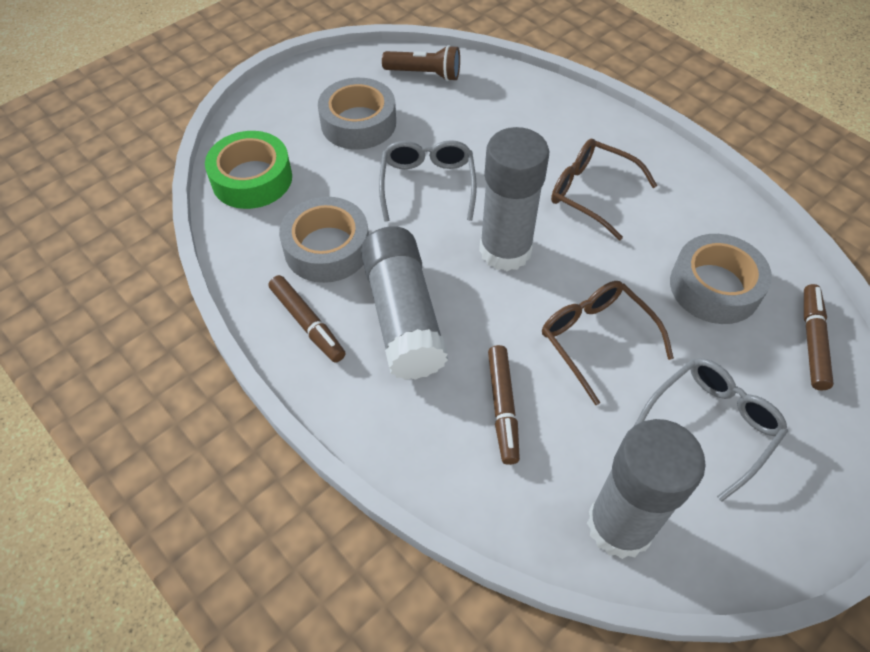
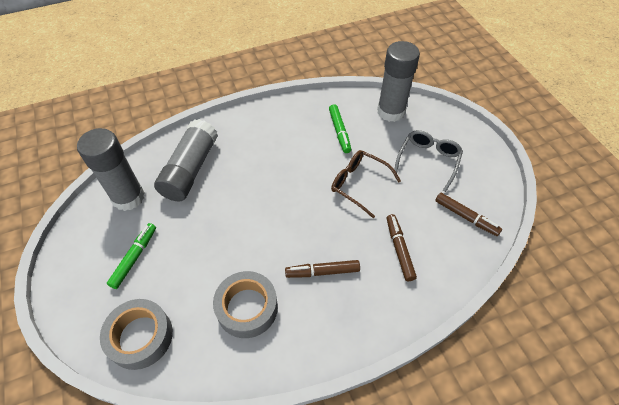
brown flashlight: [382,45,460,81] = 1 -> none = 0
brown glasses: [542,281,674,405] [551,139,657,240] = 2 -> [331,150,401,218] = 1
green marker: none = 0 -> [107,223,156,289] [329,104,351,153] = 2
green tape: [205,131,292,209] = 1 -> none = 0
grey glasses: [379,140,477,222] [633,358,788,502] = 2 -> [394,130,463,192] = 1
grey tape: [279,197,369,283] [318,78,396,150] [670,234,772,324] = 3 -> [100,299,173,370] [213,271,278,338] = 2

